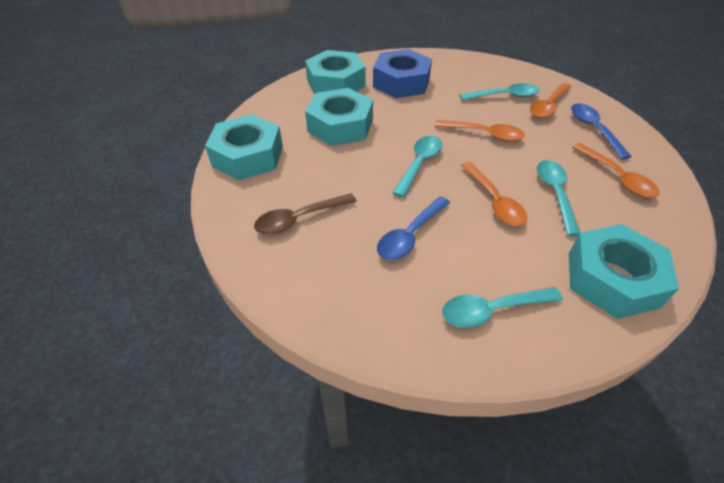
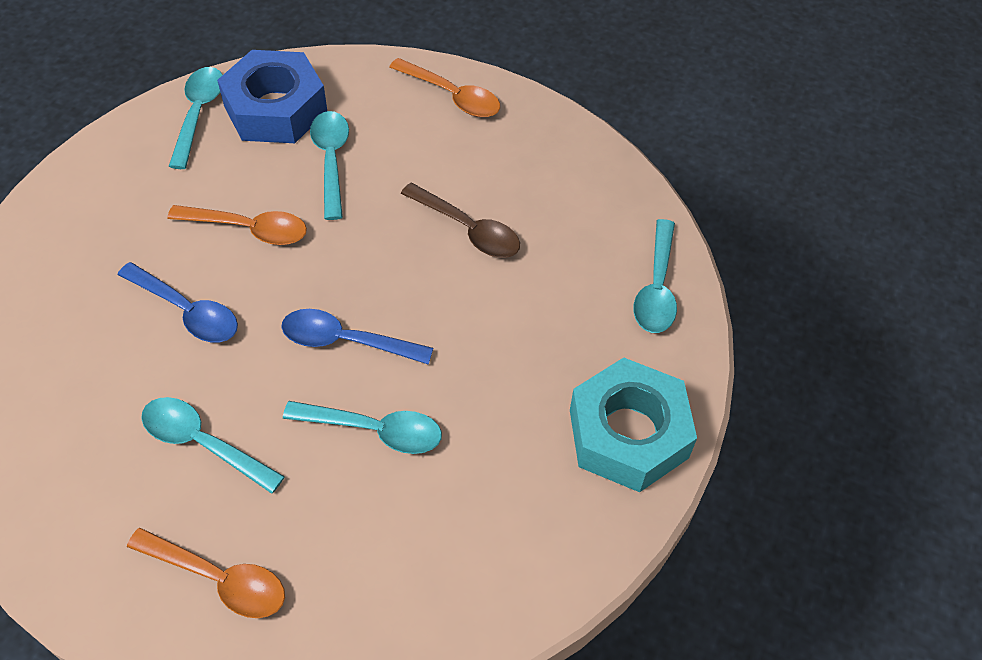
orange spoon: [435,120,525,141] [461,162,527,226] [530,83,572,118] [572,143,659,198] = 4 -> [127,528,285,618] [168,205,307,245] [389,58,500,117] = 3
turquoise nut: [205,114,283,180] [305,50,366,95] [305,88,373,146] [569,224,679,319] = 4 -> [570,357,697,492] = 1
turquoise spoon: [393,136,442,198] [442,287,563,328] [460,83,540,100] [537,160,580,236] = 4 -> [141,397,285,494] [168,67,222,169] [283,401,442,454] [310,111,349,220] [633,219,677,333] = 5

